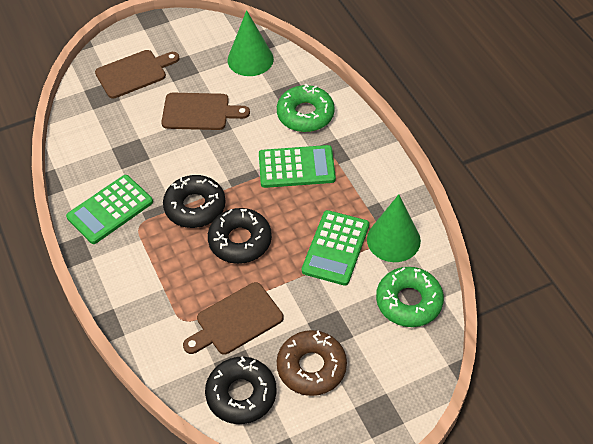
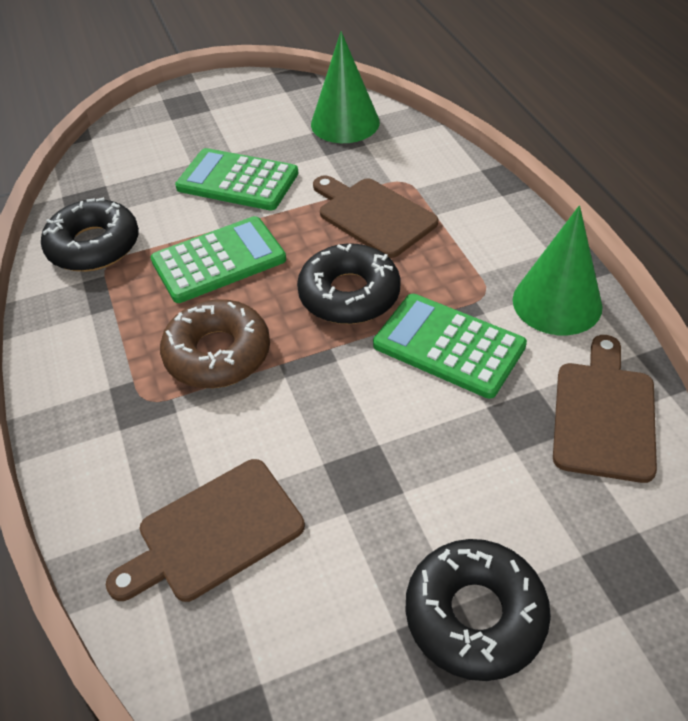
green donut: [277,84,335,132] [376,267,444,327] = 2 -> none = 0

